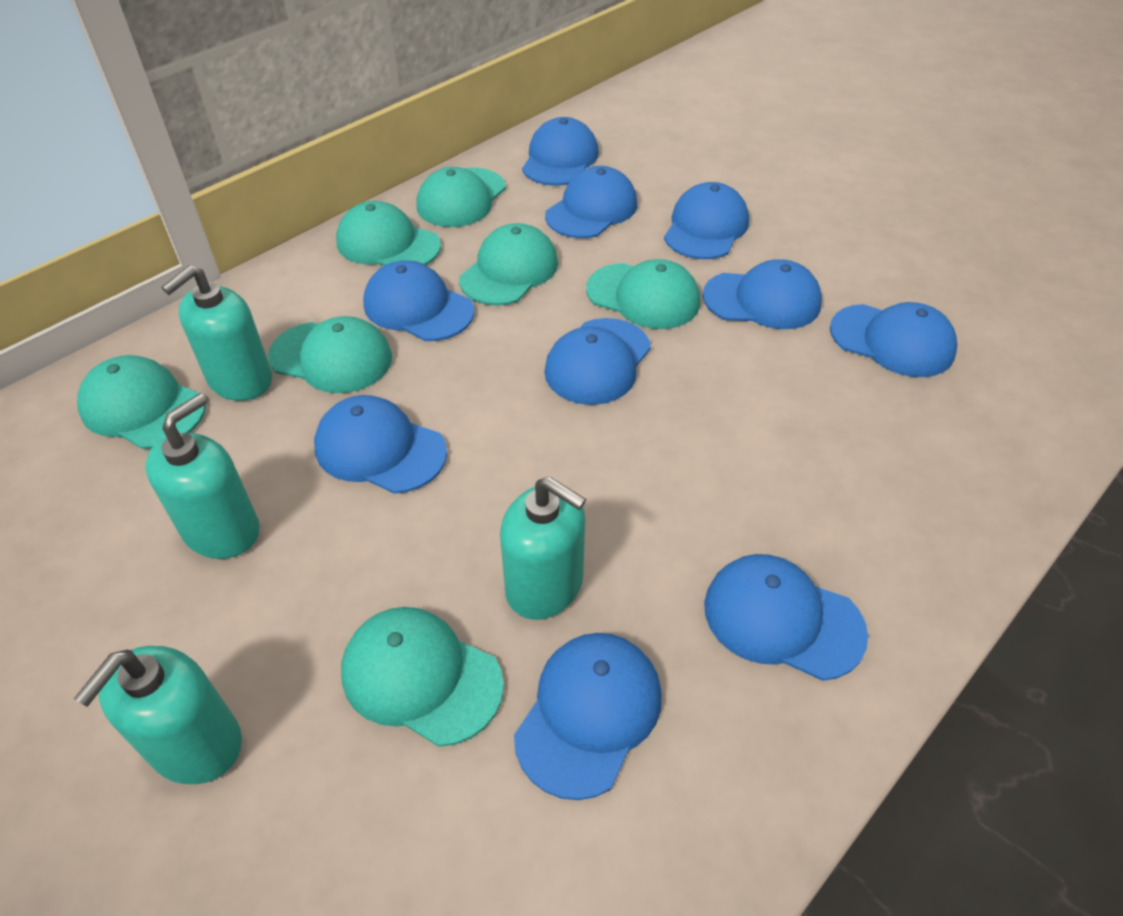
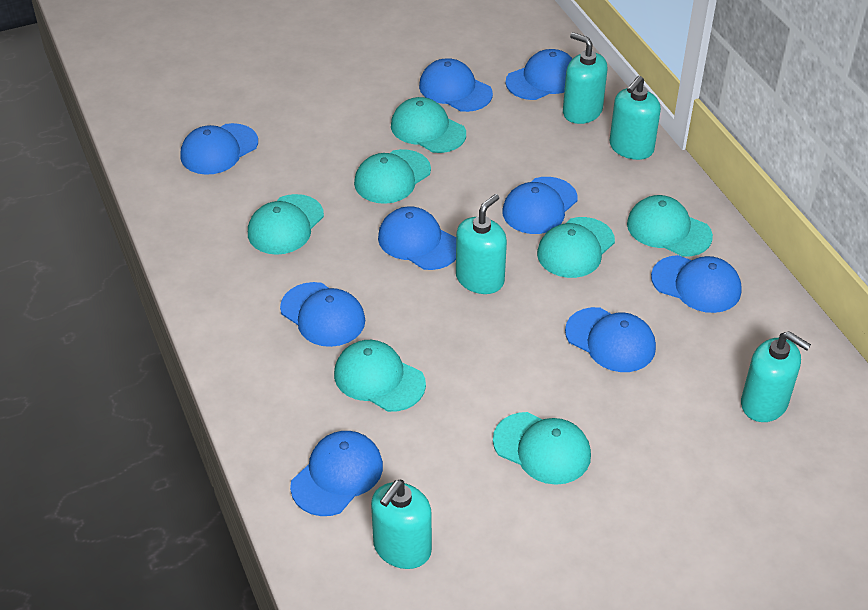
blue cap: [314,395,447,494] [363,260,474,341] [514,633,662,800] [522,117,599,186] [544,318,651,405] [545,166,637,238] [664,182,749,259] [703,259,822,329] [704,554,868,681] [830,302,957,377] = 10 -> [181,123,258,175] [280,282,365,347] [290,431,383,516] [378,206,456,270] [419,58,493,112] [502,177,578,234] [506,49,573,100] [565,307,656,372] [651,255,742,313] = 9
turquoise soap dispenser: [74,646,242,784] [145,394,260,559] [161,266,272,401] [500,476,586,620] = 4 -> [371,480,432,569] [456,194,507,294] [563,32,608,124] [609,76,661,160] [741,331,811,422] = 5

